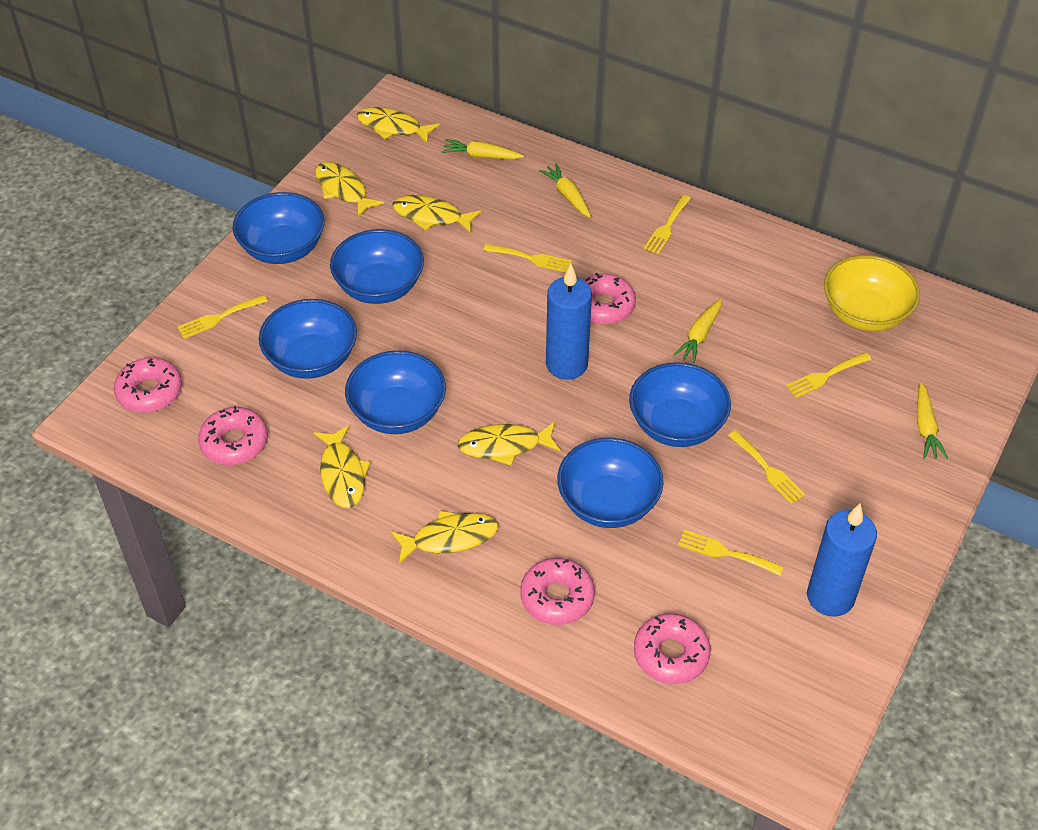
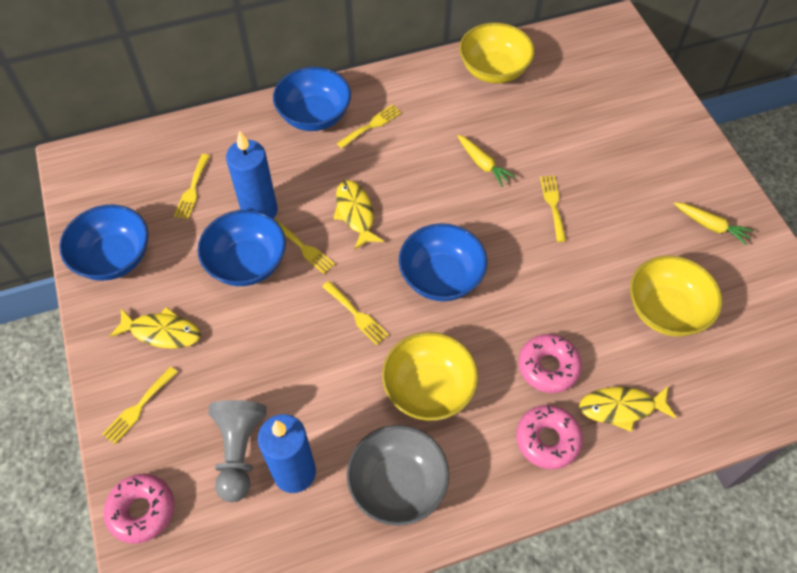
blue bowl: [233,192,324,264] [259,299,357,379] [330,229,424,304] [345,351,446,434] [557,438,663,528] [629,362,731,447] = 6 -> [59,205,148,281] [198,210,286,286] [273,67,351,131] [399,223,487,301] = 4
grey bowl: none = 0 -> [347,425,449,526] = 1
grey pawn: none = 0 -> [208,400,267,502] = 1
pink donut: [114,357,182,413] [198,406,268,465] [520,558,595,625] [583,273,636,325] [634,613,711,684] = 5 -> [104,474,174,544] [516,405,583,469] [519,334,582,393] = 3
yellow bowl: [824,255,920,332] = 1 -> [382,332,478,421] [459,23,535,83] [630,256,722,336] = 3
yellow carrot: [442,139,524,159] [539,163,591,218] [673,299,722,363] [917,383,948,459] = 4 -> [457,135,516,187] [674,202,753,245] = 2
yellow fish: [314,425,371,508] [315,162,384,218] [357,107,440,144] [391,511,498,564] [392,195,481,233] [457,422,560,466] = 6 -> [109,307,201,349] [333,180,384,249] [579,386,676,432] = 3

